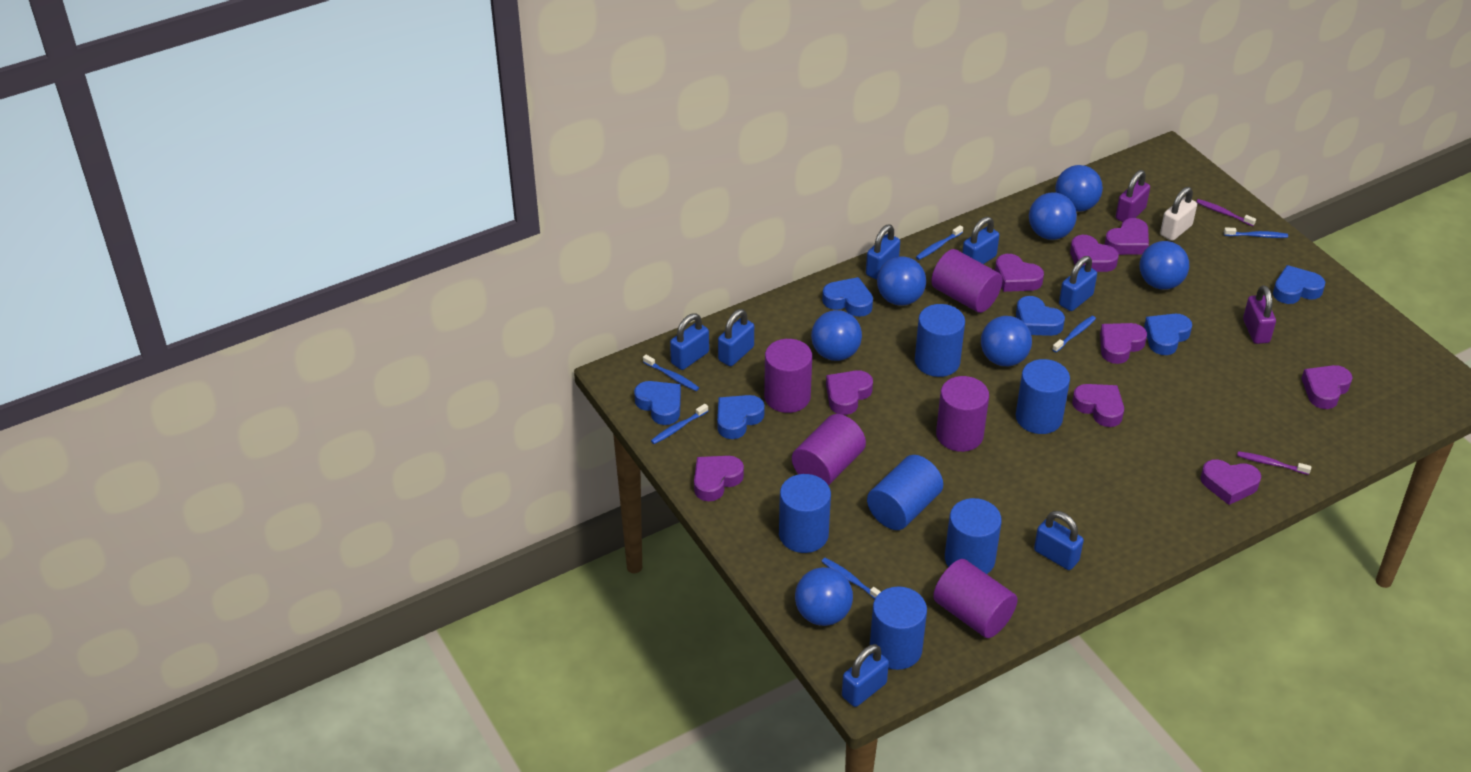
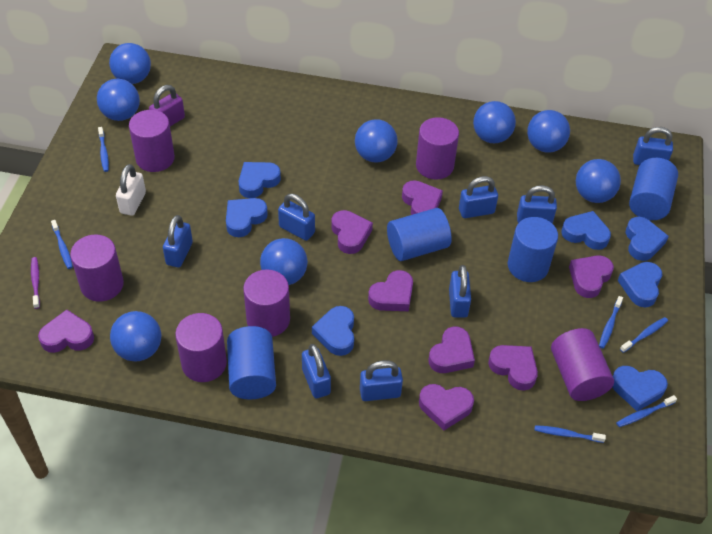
blue ball: [795,567,853,626] [811,310,862,361] [877,256,926,306] [981,316,1032,366] [1029,193,1077,240] [1055,165,1103,212] [1140,241,1189,290] = 7 -> [97,79,140,121] [109,43,151,84] [110,311,161,361] [260,238,308,285] [355,119,398,163] [473,101,516,143] [527,110,570,152] [576,159,621,203] = 8
blue cylinder: [779,474,831,553] [867,455,943,530] [870,587,927,670] [915,304,965,377] [945,498,1002,574] [1016,359,1070,434] = 6 -> [227,326,276,399] [387,208,452,261] [508,217,558,282] [629,158,678,220] = 4
blue heart: [634,381,681,425] [717,395,765,439] [822,277,873,317] [1016,296,1065,336] [1144,314,1192,355] [1273,265,1325,304] = 6 -> [226,198,268,237] [239,162,281,198] [312,306,354,356] [561,211,611,250] [612,366,668,411] [617,262,662,307] [625,217,669,261] = 7
blue padlock: [670,313,709,370] [718,309,754,366] [842,644,889,707] [866,224,900,280] [962,217,999,264] [1034,511,1084,570] [1059,256,1097,311] = 7 -> [163,215,193,268] [278,194,315,241] [302,344,331,398] [360,360,403,401] [449,265,471,318] [459,176,498,218] [517,185,557,224] [633,127,673,165] = 8
purple cylinder: [764,339,812,413] [792,414,866,486] [931,249,1003,313] [933,559,1018,638] [936,376,989,452] = 5 -> [70,235,124,302] [129,110,175,172] [175,313,227,382] [243,269,290,337] [416,117,459,179] [551,328,614,401] = 6
purple heart: [694,456,744,501] [826,370,873,415] [995,254,1044,292] [1070,235,1119,272] [1072,384,1124,427] [1100,323,1147,364] [1104,218,1149,255] [1200,459,1261,505] [1301,365,1353,409] = 9 -> [38,310,94,353] [331,210,373,254] [368,270,413,311] [402,180,443,215] [419,384,474,430] [428,326,475,373] [488,345,538,391] [569,255,614,298] = 8
purple padlock: [1116,170,1150,222] [1243,285,1276,344] = 2 -> [149,85,185,126] = 1
purple toothbrush: [1196,199,1256,226] [1237,451,1312,475] = 2 -> [31,257,40,309] = 1

